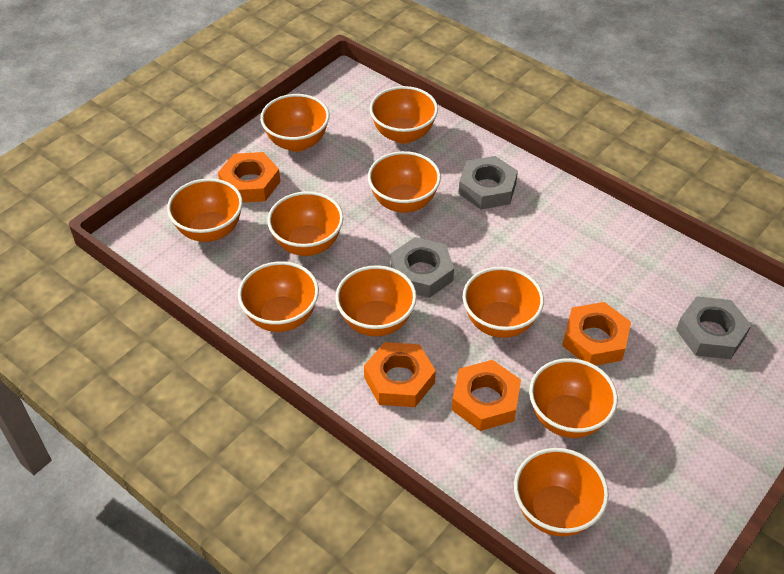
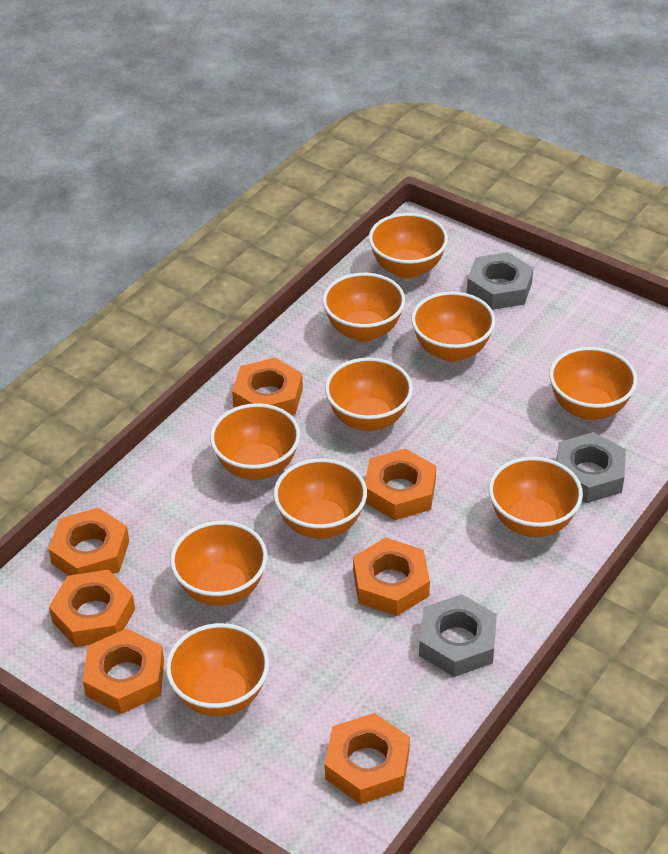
orange nut: [218,152,280,203] [364,342,436,407] [452,360,521,431] [562,302,631,365] = 4 -> [48,508,129,576] [49,570,135,647] [83,629,164,714] [232,358,303,415] [325,713,410,804] [353,538,430,616] [365,448,436,520] = 7

